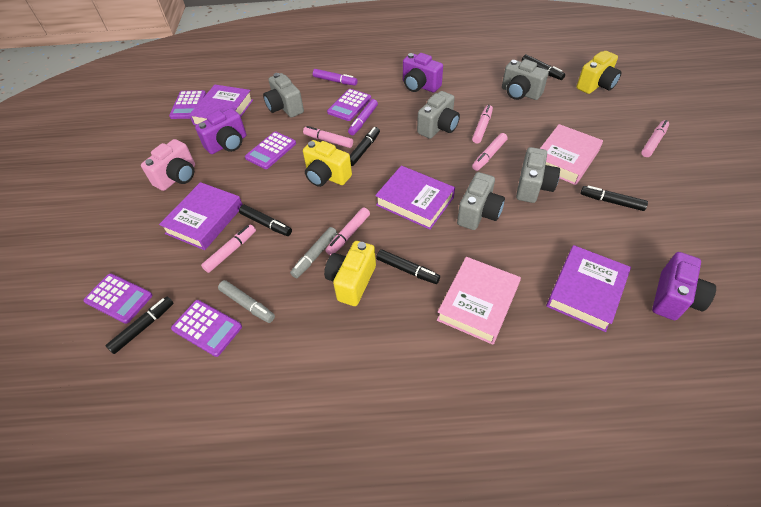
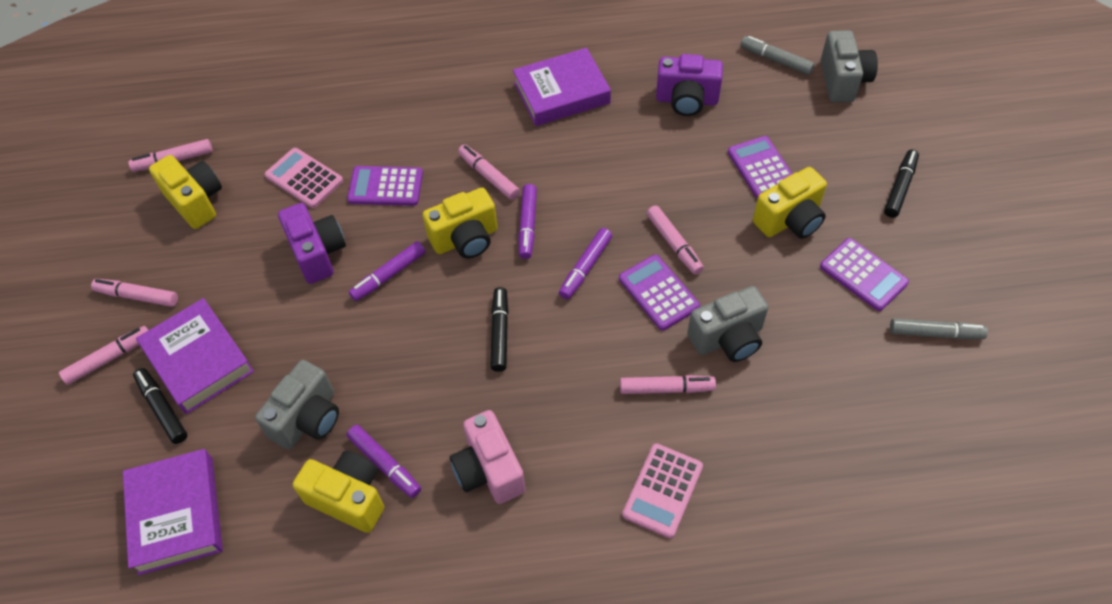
black marker: [105,297,174,354] [239,205,292,236] [350,127,380,166] [376,249,440,284] [522,54,565,80] [580,186,648,211] = 6 -> [133,368,187,444] [490,287,508,372] [884,149,919,218] = 3
grey camera: [263,73,304,118] [417,91,460,139] [457,172,505,230] [502,59,549,100] [516,147,560,203] = 5 -> [255,360,339,449] [687,286,768,362] [821,30,878,102] = 3
pink book: [437,257,521,345] [540,124,603,185] = 2 -> none = 0
pink calculator: none = 0 -> [265,148,343,208] [622,443,703,538] = 2
purple book: [159,182,243,250] [189,85,253,125] [375,166,455,230] [546,245,631,332] = 4 -> [123,449,223,575] [136,298,254,414] [513,48,611,126] = 3
purple calculator: [83,273,152,324] [169,90,206,119] [171,300,242,357] [245,131,296,169] [327,89,371,121] = 5 -> [347,166,423,206] [619,255,700,331] [728,136,793,199] [820,238,909,311] = 4
purple camera: [195,108,246,154] [403,53,443,93] [652,252,716,320] = 3 -> [278,203,346,284] [656,54,723,116] = 2
purple marker: [313,69,358,86] [348,99,378,135] = 2 -> [346,425,421,498] [349,241,425,301] [518,184,537,259] [559,228,612,299] = 4
yellow camera: [303,140,352,187] [324,241,376,306] [576,51,622,94] = 3 -> [149,155,222,229] [293,451,384,533] [422,188,498,258] [753,167,827,238] = 4

